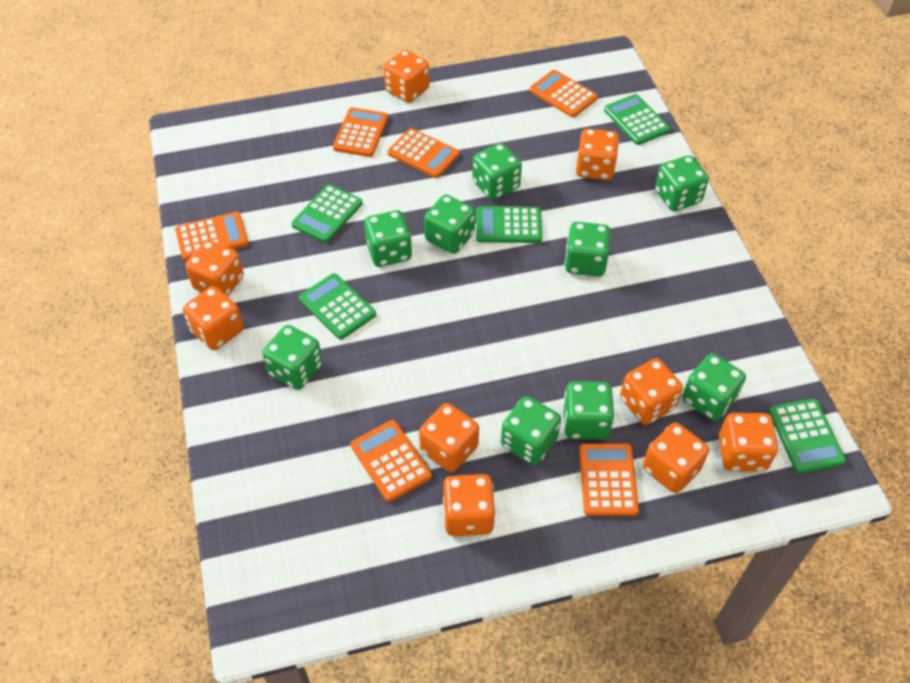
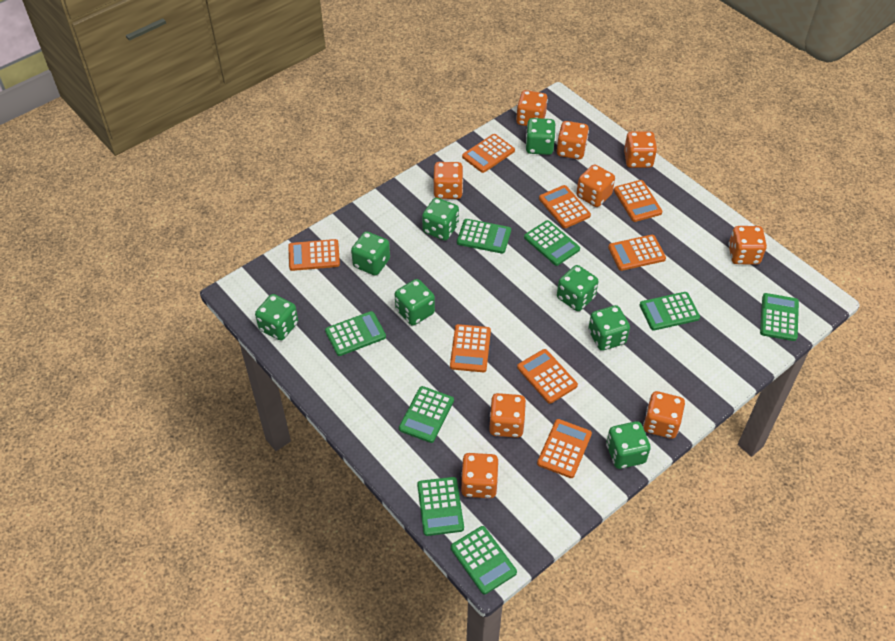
green calculator: [291,184,362,243] [299,273,376,340] [476,206,542,243] [604,94,670,145] [769,399,846,473] = 5 -> [325,311,386,356] [399,386,454,443] [417,477,464,536] [451,526,517,594] [457,219,511,254] [524,220,580,266] [640,292,700,331] [760,293,799,341] = 8
green dice: [262,325,323,390] [364,210,412,267] [424,195,475,254] [472,143,522,200] [501,396,561,465] [563,381,614,439] [565,222,611,277] [655,155,709,211] [682,353,746,421] = 9 -> [255,294,298,340] [351,231,390,276] [395,279,435,326] [422,198,459,240] [525,118,555,155] [557,265,599,311] [588,305,630,351] [606,421,651,469] = 8
orange calculator: [175,212,249,261] [333,107,388,157] [351,420,432,502] [388,128,459,178] [529,70,598,117] [579,443,639,516] = 6 -> [288,239,340,271] [450,324,491,372] [462,134,515,173] [517,349,578,404] [537,419,592,478] [539,185,591,228] [608,235,666,271] [614,180,663,222] = 8

